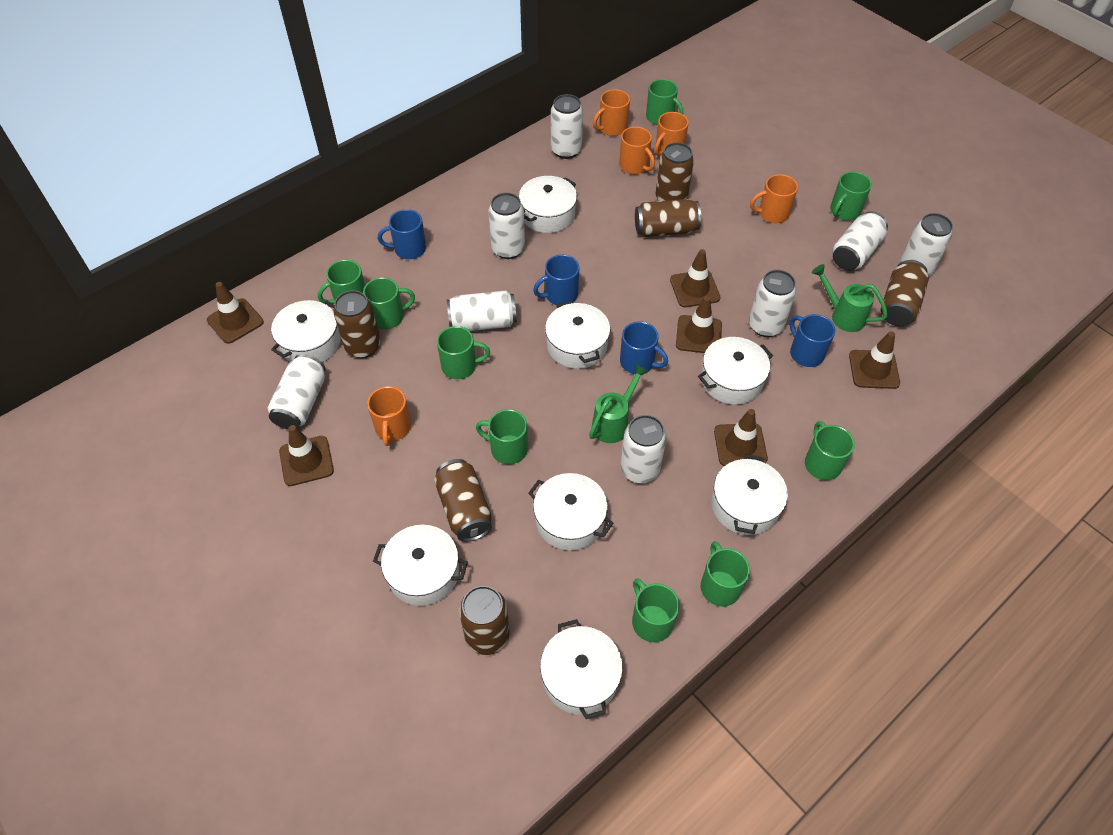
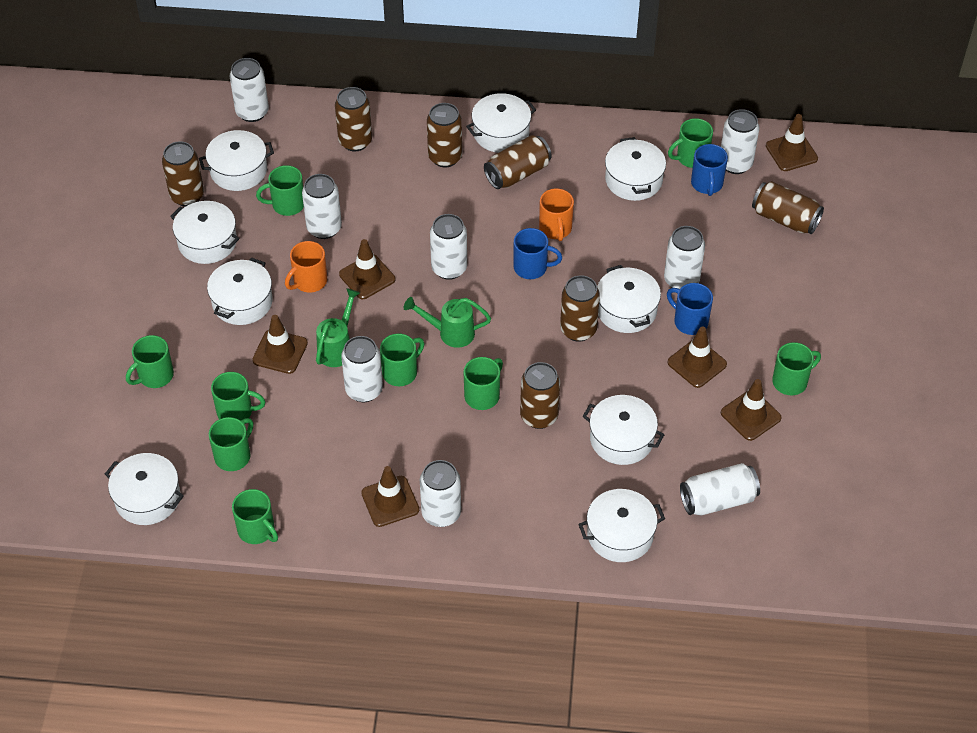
blue mug: [378,209,426,259] [533,255,580,305] [620,321,668,374] [790,314,835,367] = 4 -> [514,228,562,279] [667,283,713,335] [691,144,728,196] = 3
brown can: [333,290,381,358] [434,459,492,542] [459,586,510,655] [635,199,701,237] [656,142,694,201] [881,260,929,326] = 6 -> [162,141,204,206] [335,87,372,152] [427,103,462,167] [484,135,552,189] [520,362,560,429] [560,275,600,342] [752,181,824,234] = 7
orange mug: [367,386,411,446] [593,89,630,136] [619,127,655,174] [654,112,689,156] [750,174,798,223] = 5 -> [285,241,327,293] [539,188,574,241] = 2
white pot: [271,300,341,362] [373,525,468,606] [519,176,577,233] [528,473,613,551] [540,619,623,719] [545,301,610,369] [698,337,773,405] [711,454,788,535] = 8 -> [105,453,184,525] [170,201,239,264] [199,130,274,191] [207,258,273,325] [466,93,536,153] [578,489,665,562] [583,395,664,465] [597,265,661,333] [605,137,666,201] = 9

